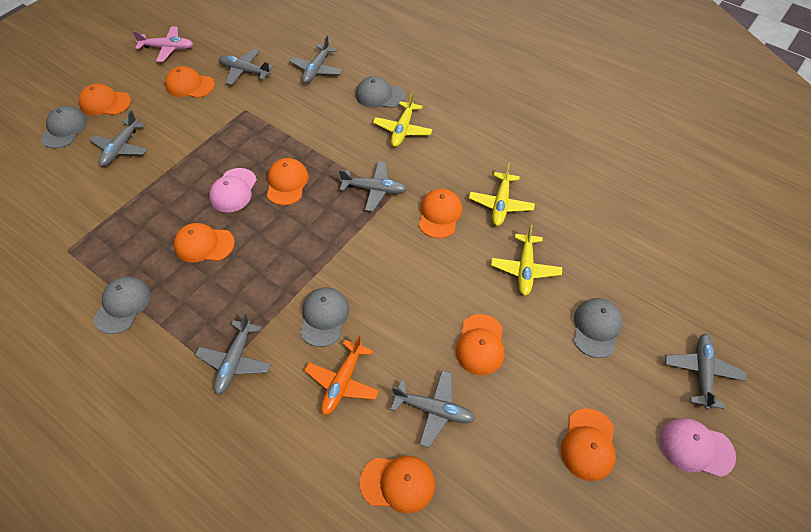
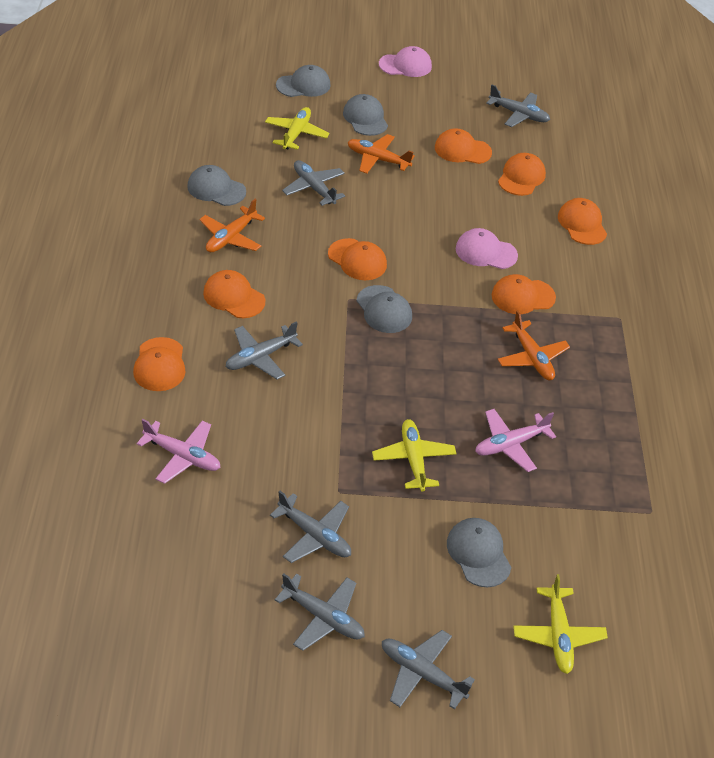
grey plane: [90,110,147,166] [195,313,271,395] [219,49,274,85] [289,36,343,84] [339,161,407,212] [391,370,475,448] [665,334,747,410] = 7 -> [226,321,303,379] [270,491,351,563] [275,573,365,651] [282,160,345,206] [382,630,475,710] [486,85,550,127] = 6
orange cap: [79,84,131,115] [165,66,215,98] [174,223,235,262] [267,158,308,205] [360,456,435,513] [419,189,462,238] [456,314,504,375] [561,408,616,481] = 8 -> [133,337,186,391] [203,270,265,318] [328,238,387,280] [435,128,492,164] [491,274,556,314] [498,153,546,196] [558,198,607,245] = 7
orange plane: [304,335,380,415] = 1 -> [200,199,265,252] [348,134,415,174] [497,310,570,380] = 3
pink plane: [132,26,193,62] = 1 -> [137,419,221,484] [475,409,556,472] = 2

